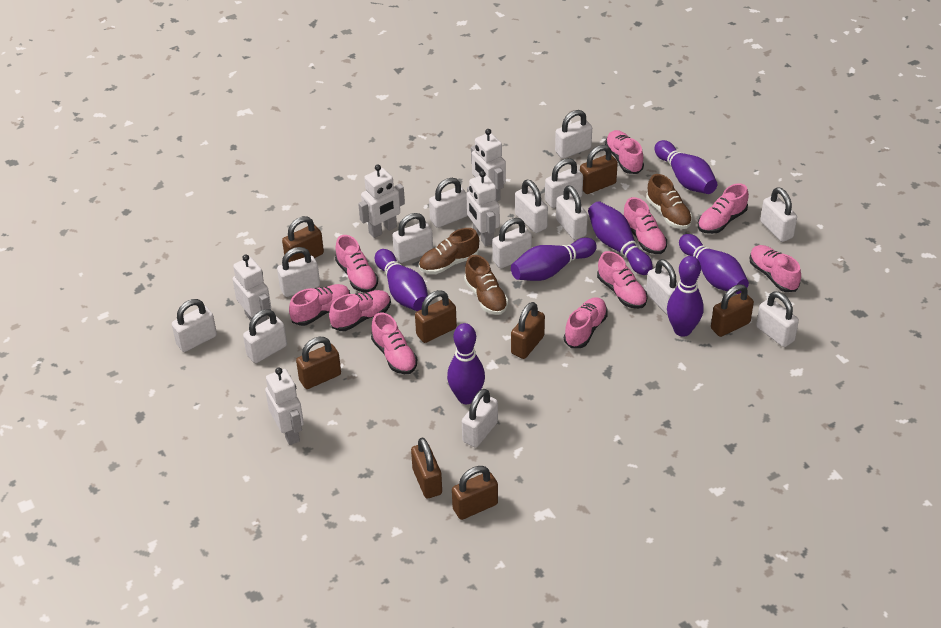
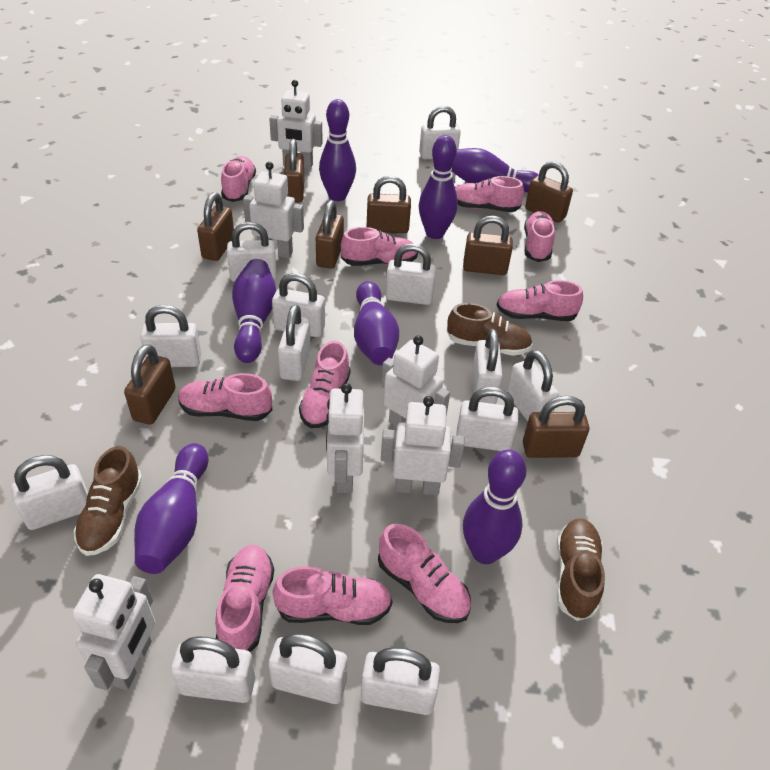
white padlock: [172,299,217,352] [243,309,287,363] [277,247,320,297] [392,213,433,263] [429,178,468,228] [462,389,498,448] [492,218,532,269] [515,180,548,233] [545,158,583,208] [555,110,592,159] [556,186,588,240] [646,259,678,315] [756,291,799,347] [760,187,797,242] = 14 -> [11,455,88,530] [140,305,201,367] [171,636,255,703] [227,222,277,282] [269,633,347,704] [272,273,325,337] [278,304,311,381] [361,647,440,715] [386,244,436,305] [419,106,461,159] [456,387,519,451] [472,329,503,404] [507,350,559,421] = 13
white robot: [233,255,271,326] [265,368,304,445] [358,164,405,238] [466,171,500,246] [471,129,506,201] = 5 -> [73,574,155,690] [243,162,304,258] [269,80,323,170] [326,383,364,493] [381,335,450,427] [381,396,465,495] = 6

